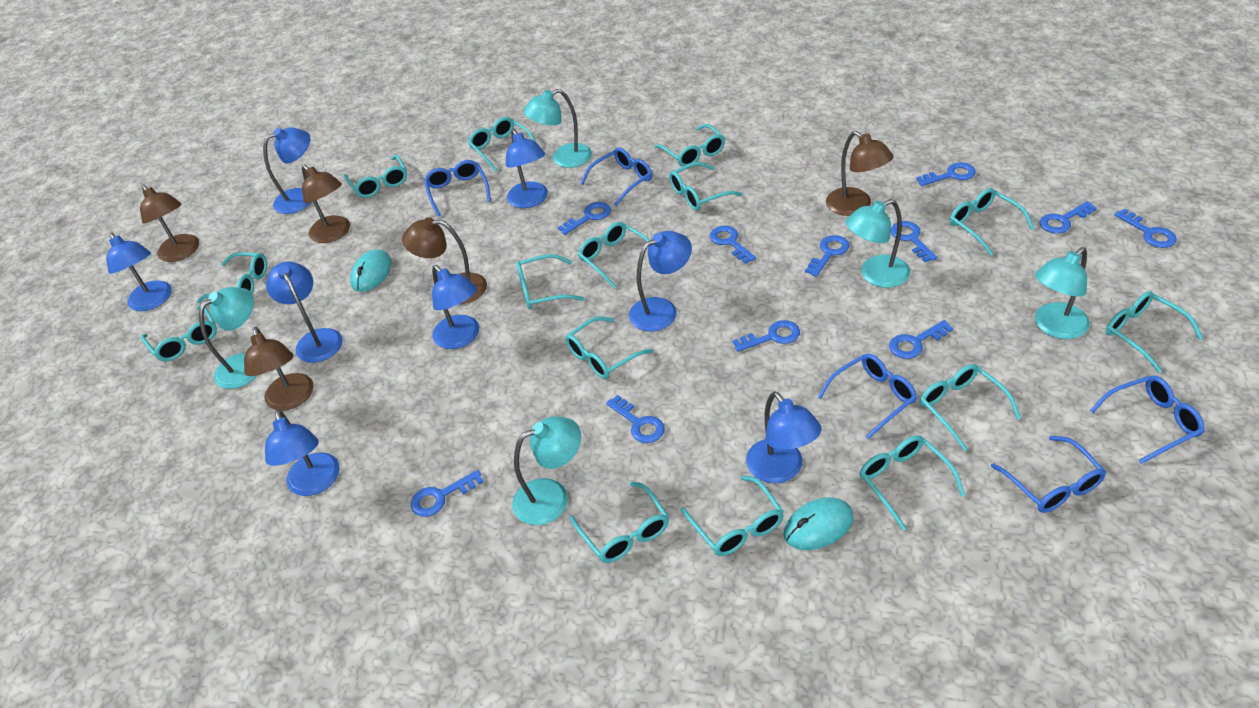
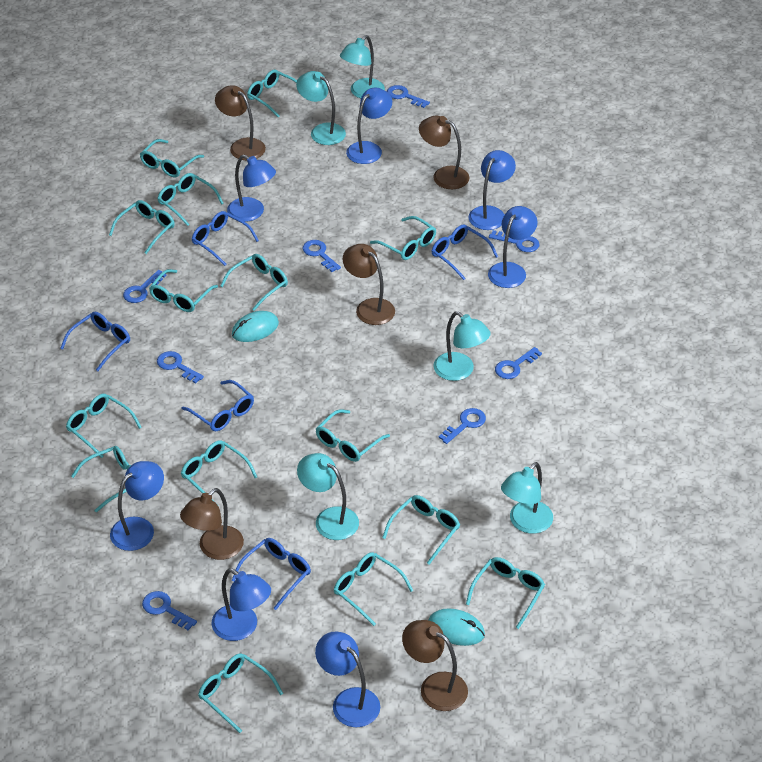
blue key: [411,470,484,517] [558,202,611,235] [606,395,665,443] [710,226,756,264] [733,320,800,352] [805,235,850,277] [889,320,953,359] [891,221,937,262] [916,162,976,186] [1040,201,1097,234] [1114,209,1177,248] = 11 -> [123,270,166,303] [142,591,197,630] [157,351,204,383] [303,240,341,272] [387,85,430,108] [438,408,486,444] [489,230,539,252] [495,347,542,379] = 8
blue lamp: [106,232,172,311] [263,127,311,214] [265,409,340,496] [266,261,343,363] [432,265,479,349] [506,129,548,208] [629,231,692,331] [746,391,821,483] = 8 -> [110,461,164,551] [211,568,271,641] [227,155,276,222] [315,631,380,727] [346,88,392,164] [468,150,516,230] [488,206,538,288] = 7

